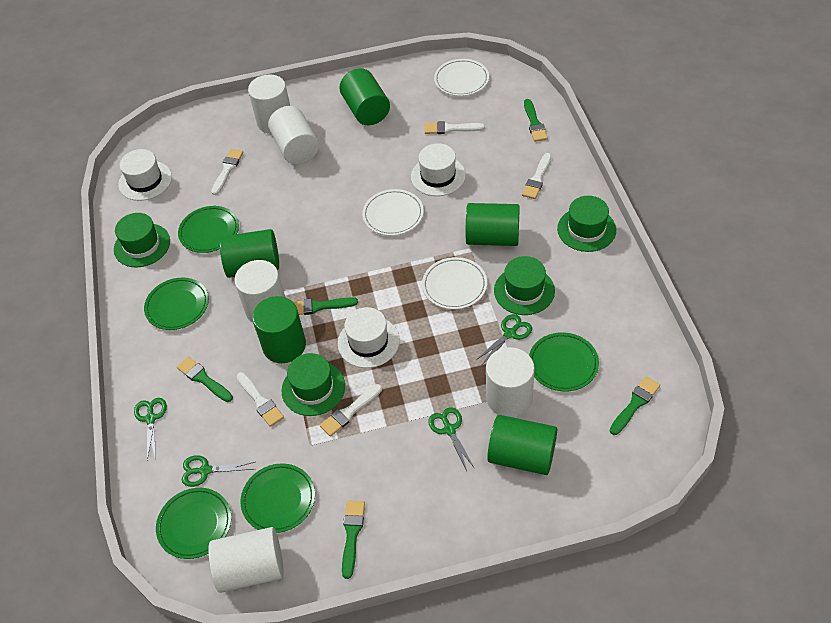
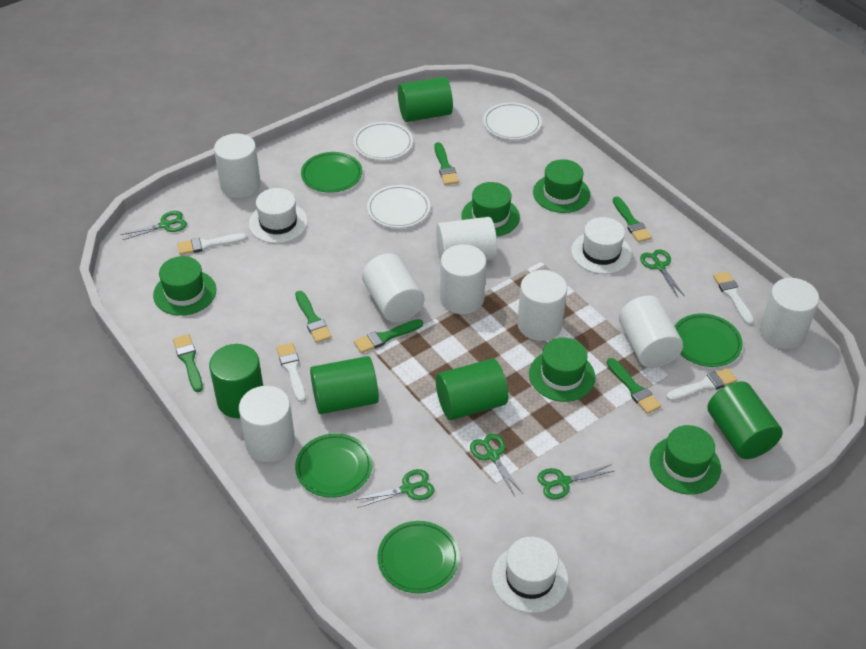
green brush: [177,356,233,402] [293,297,358,315] [342,500,365,579] [524,99,548,142] [610,376,660,435] = 5 -> [173,334,203,392] [295,291,332,343] [354,319,423,353] [434,142,459,185] [607,358,661,414] [613,197,652,242] = 6
green hat: [114,213,170,267] [281,353,345,416] [494,256,555,315] [557,196,616,252] = 4 -> [153,256,216,316] [461,182,520,237] [529,338,595,402] [533,159,590,213] [650,425,721,495] = 5
green plate: [144,278,209,330] [156,488,231,559] [178,206,239,253] [240,463,315,533] [529,332,599,392] = 5 -> [295,433,372,498] [301,152,362,193] [377,521,460,593] [675,314,743,367] = 4
green scissors: [134,398,167,460] [182,455,255,487] [428,407,475,471] [476,314,532,365] = 4 -> [120,211,187,240] [355,469,434,508] [470,433,523,496] [537,464,614,499] [640,249,684,297] = 5
white brush: [211,149,244,195] [237,372,284,427] [320,384,382,437] [425,121,485,134] [522,153,551,199] = 5 -> [177,233,247,255] [277,343,306,402] [666,368,737,401] [713,271,754,325] = 4
white cylinder: [208,527,284,593] [234,260,286,323] [248,74,290,134] [268,106,319,164] [486,347,535,417] = 5 -> [214,133,261,198] [239,386,295,462] [362,253,424,323] [436,217,497,261] [440,244,486,314] [517,270,567,341] [619,296,683,368] [760,278,819,349] = 8

